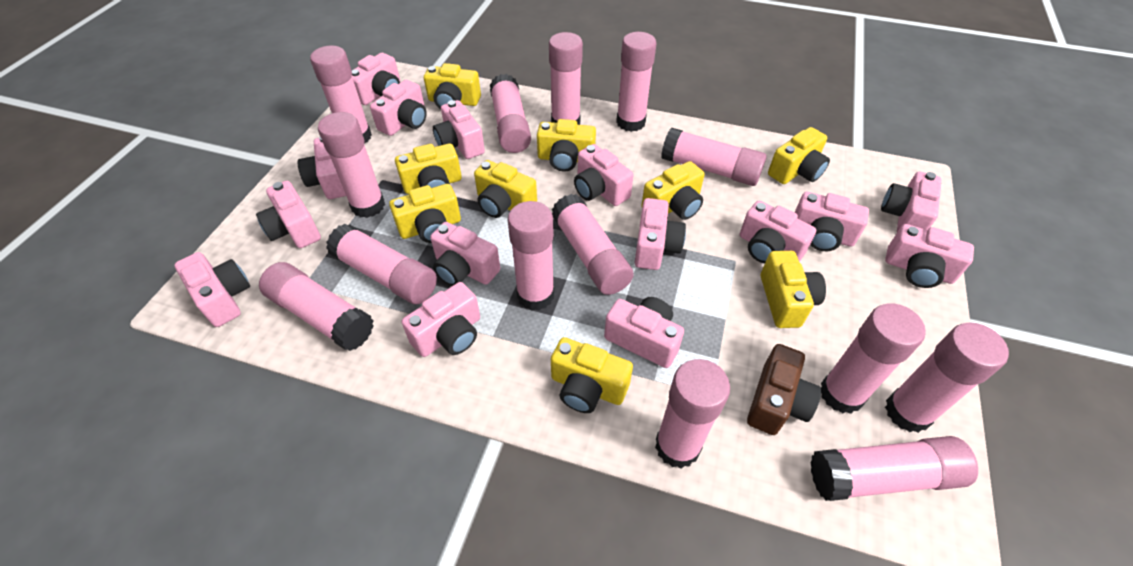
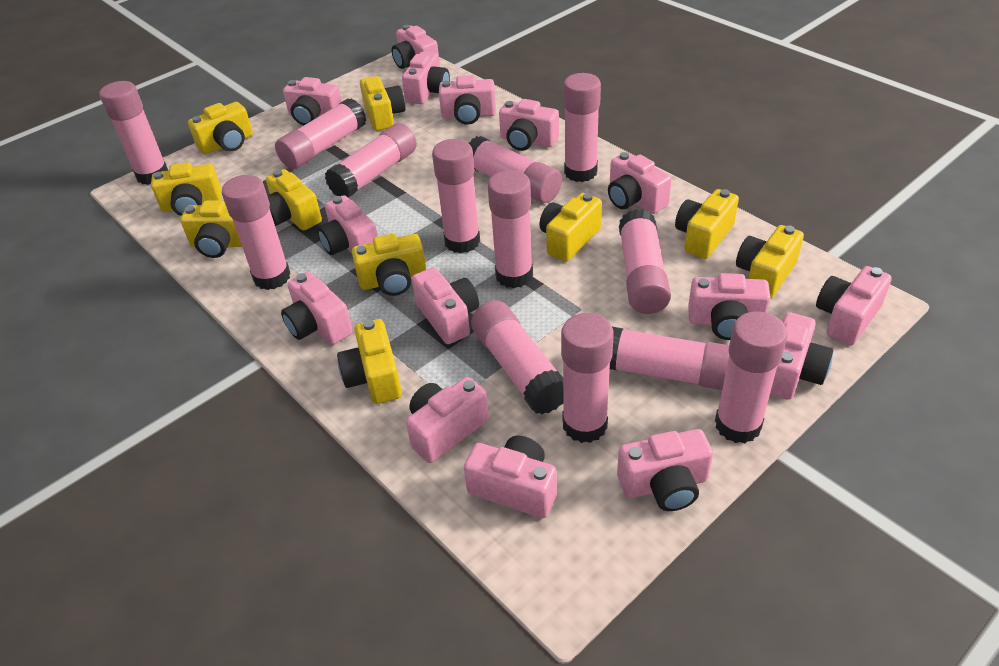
brown camera: [747,344,822,435] = 1 -> none = 0
pink glue stick: [259,262,374,351] [310,45,372,143] [318,112,385,218] [326,224,437,304] [490,74,531,153] [507,201,554,311] [549,32,583,125] [552,194,634,295] [616,32,656,132] [655,359,730,468] [661,128,767,186] [810,436,978,501] [821,303,926,414] [885,323,1009,433] = 14 -> [99,81,168,185] [222,175,290,290] [275,98,366,169] [325,123,417,198] [432,139,480,253] [469,136,562,203] [471,300,563,415] [488,170,533,288] [561,313,614,443] [563,73,601,182] [610,327,729,390] [619,209,671,314] [715,311,787,443] = 13
yellow camera: [389,184,461,243] [395,143,462,194] [424,63,481,109] [474,160,537,218] [537,119,596,171] [551,337,633,413] [642,161,705,220] [761,251,826,328] [768,127,830,184] = 9 -> [151,162,222,216] [180,201,242,258] [188,102,253,154] [266,169,322,230] [337,319,402,404] [352,234,426,296] [360,76,405,131] [539,193,602,262] [675,189,739,259] [736,225,804,299] = 10

